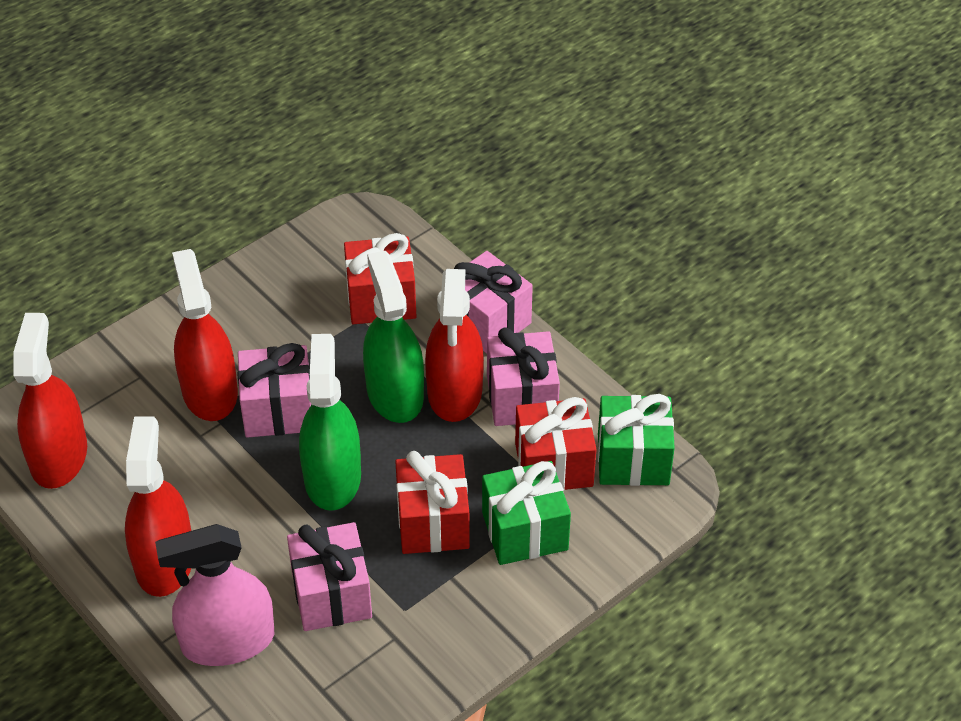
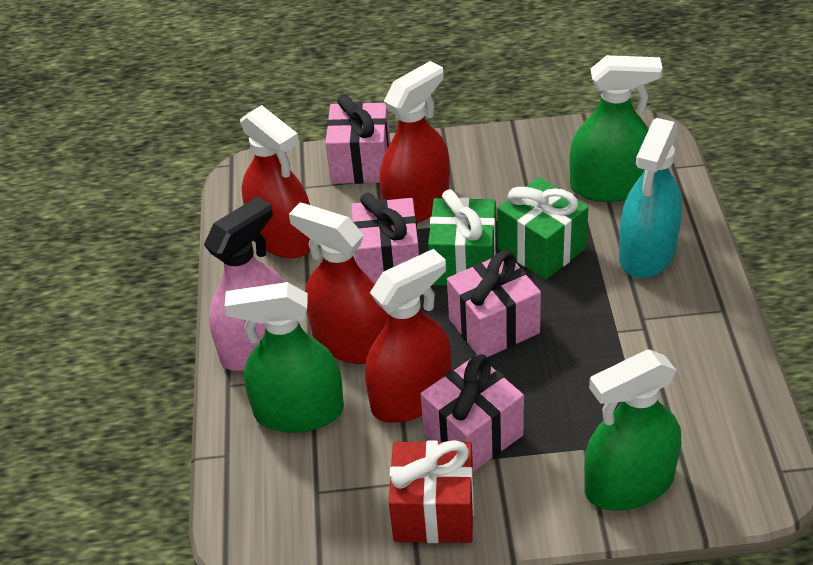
green spray bottle: [299,334,361,511] [363,251,424,423] = 2 -> [225,282,344,433] [570,55,663,202] [584,349,681,511] = 3
red gift: [344,233,416,324] [395,451,470,554] [515,397,597,490] = 3 -> [389,440,474,543] = 1
turquoise spray bottle: none = 0 -> [619,118,682,278] = 1

